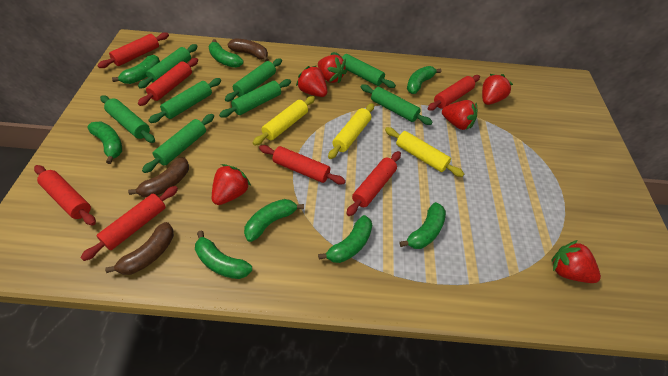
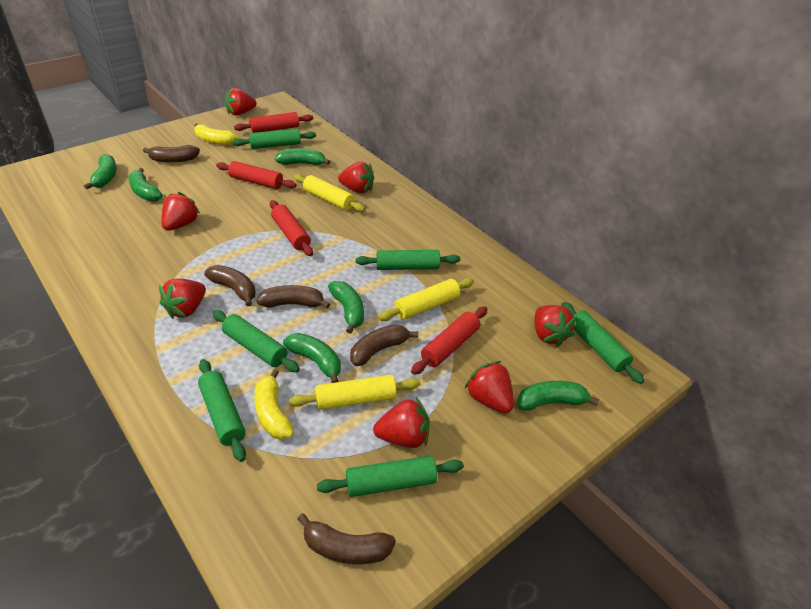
brown banana: [105,222,174,275] [128,157,189,198] [228,38,269,61] = 3 -> [143,145,200,163] [204,265,256,307] [257,285,330,309] [298,513,396,564] [350,325,418,366] = 5
green banana: [87,122,122,164] [112,55,160,84] [195,231,252,279] [209,39,243,68] [244,199,304,242] [318,215,372,263] [399,202,446,249] [407,66,441,94] = 8 -> [84,154,117,190] [129,168,162,202] [275,148,330,165] [283,333,341,383] [328,281,364,334] [517,381,599,411] = 6
green rolling pin: [100,95,155,143] [138,44,198,89] [142,114,214,173] [148,78,221,123] [219,79,291,118] [225,58,282,102] [331,52,396,88] [361,84,433,125] = 8 -> [198,359,246,462] [212,310,300,372] [233,129,316,149] [317,456,464,497] [356,250,460,270] [561,302,644,384] = 6
red rolling pin: [34,165,96,226] [80,186,178,261] [97,32,169,68] [138,58,198,106] [259,145,346,185] [346,151,401,216] [428,75,480,111] = 7 -> [216,161,296,189] [234,112,313,133] [270,200,313,256] [411,306,487,375] = 4
red strawberry: [212,164,251,205] [296,66,327,97] [318,55,347,83] [442,100,477,130] [482,74,513,105] [551,240,601,283] = 6 -> [159,278,206,319] [161,192,200,231] [225,88,257,116] [338,162,374,193] [373,397,430,448] [464,361,514,413] [534,305,577,347] = 7
yellow banana: none = 0 -> [194,123,238,145] [254,369,294,440] = 2

